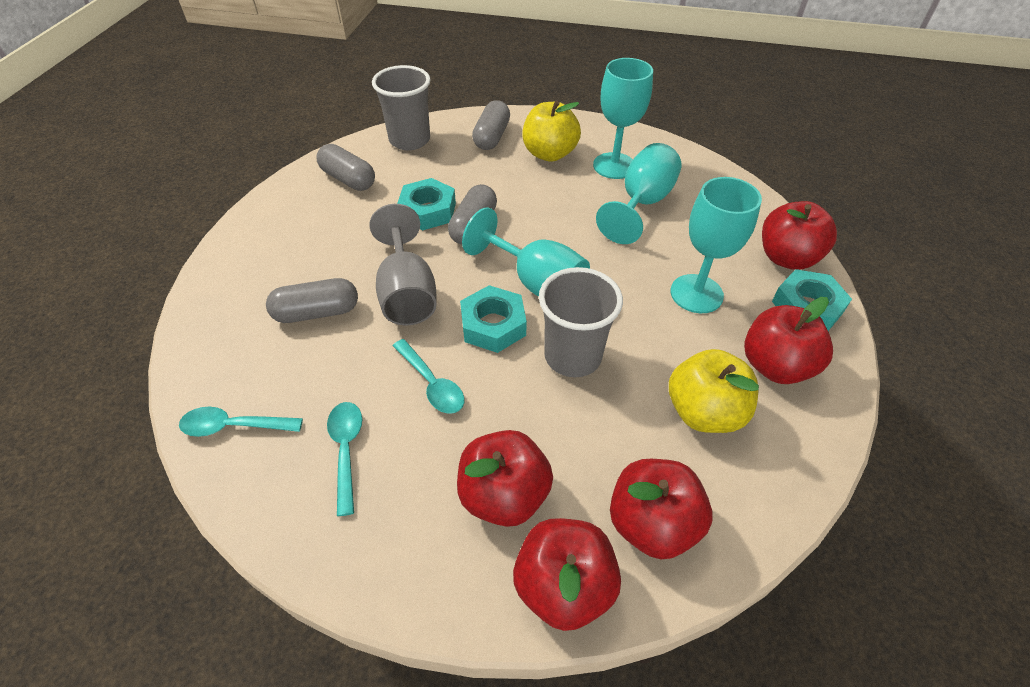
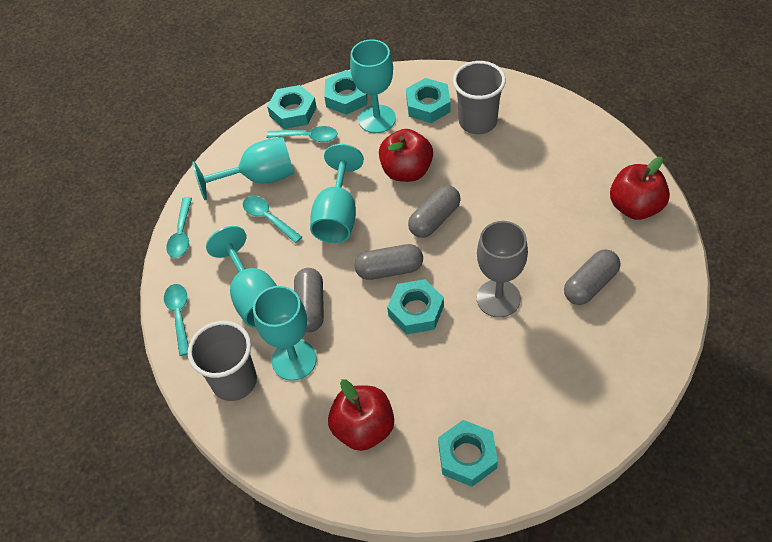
red apple: [457,430,553,527] [513,518,621,631] [610,459,712,559] [744,297,833,384] [762,201,837,270] = 5 -> [328,379,394,451] [379,129,433,182] [610,157,670,220] = 3
turquoise goblet: [462,207,590,297] [593,58,653,179] [596,143,681,244] [670,177,762,313] = 4 -> [192,137,294,200] [206,226,277,328] [253,286,317,381] [310,144,364,243] [350,40,396,133] = 5
turquoise nut: [397,178,456,230] [460,285,527,353] [772,269,852,331] = 3 -> [267,85,317,129] [324,70,367,115] [387,279,444,335] [406,78,451,123] [438,420,498,487] = 5
turquoise spoon: [179,407,303,437] [327,402,362,516] [393,339,464,414] = 3 -> [164,284,189,356] [166,197,192,258] [243,196,302,243] [266,126,338,142] = 4
yellow apple: [522,101,581,162] [669,349,759,433] = 2 -> none = 0

